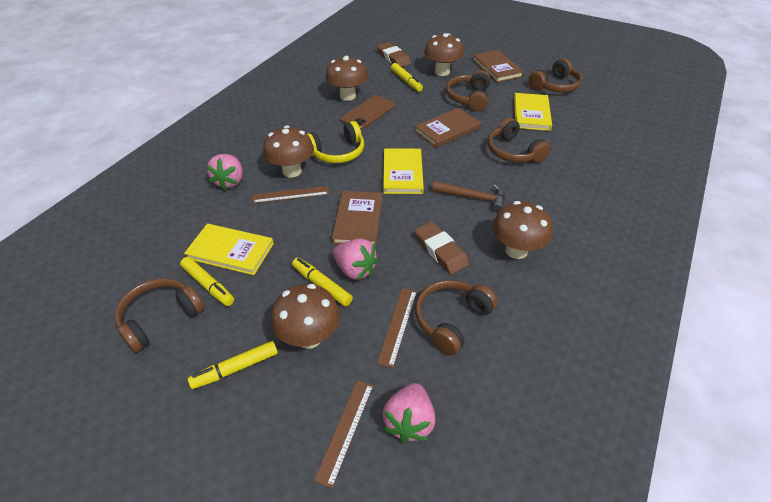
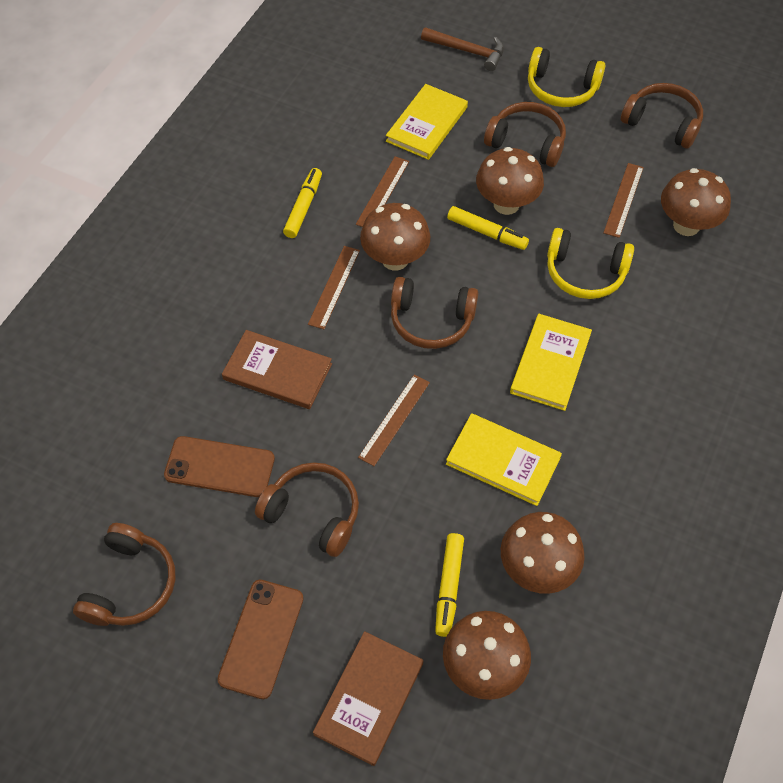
brown book: [332,191,382,247] [414,108,481,148] [472,50,524,83] = 3 -> [222,330,332,409] [313,631,423,766] = 2
brown eraser: [377,42,411,67] [414,222,469,275] = 2 -> none = 0
brown phone: [340,95,395,130] = 1 -> [164,436,275,497] [217,580,304,699] = 2
brown ruler: [253,186,329,203] [314,380,374,488] [377,288,417,368] = 3 -> [308,246,360,329] [356,156,409,227] [358,374,430,466] [603,163,644,238] = 4
pink strawberry: [206,154,243,190] [333,239,379,280] [382,383,435,443] = 3 -> none = 0
yellow headphones: [308,121,364,163] = 1 -> [528,47,605,107] [547,228,634,299] = 2
yellow marker: [180,257,234,306] [187,341,278,389] [292,258,353,307] [391,63,423,92] = 4 -> [283,168,322,238] [435,533,464,637] [447,206,529,250] = 3

